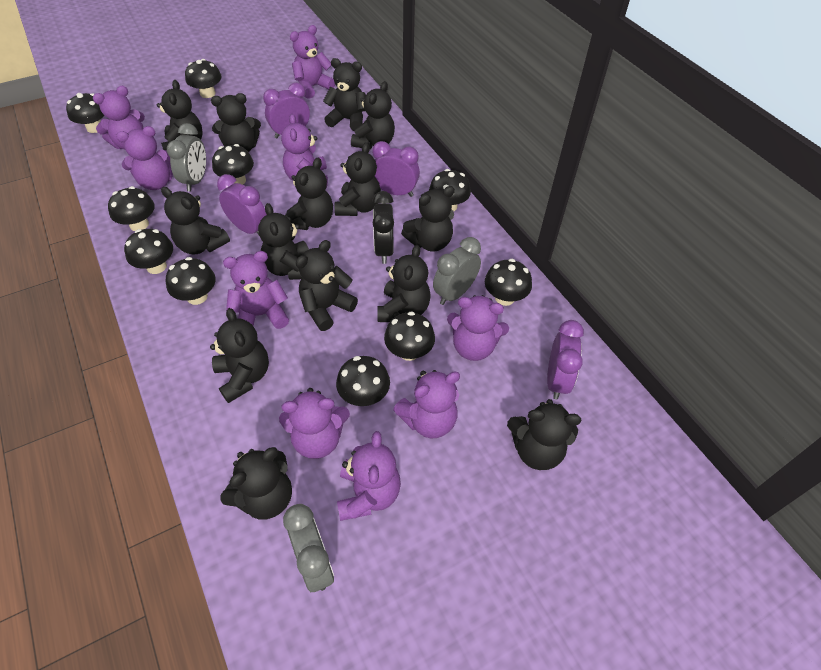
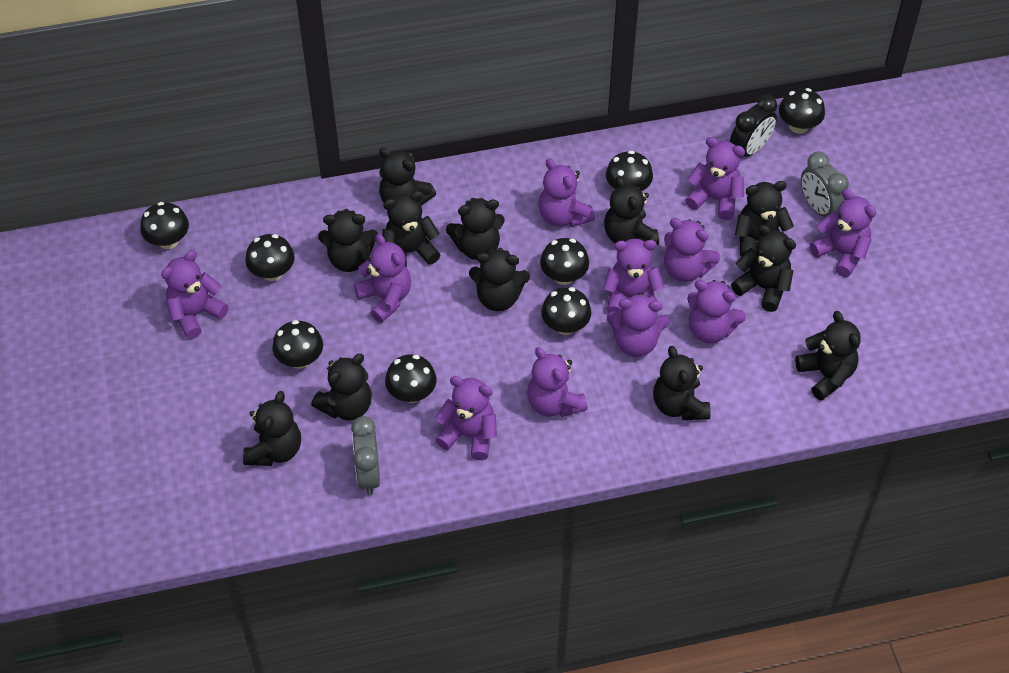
black mushroom: [66,93,105,133] [108,186,155,231] [124,229,173,274] [166,257,216,305] [185,59,222,98] [212,144,254,185] [336,356,390,406] [384,311,435,361] [429,169,471,212] [485,259,532,306] = 10 -> [140,202,189,249] [245,234,295,281] [272,320,323,369] [385,354,437,403] [540,238,589,285] [541,287,591,335] [606,150,653,191] [779,88,825,134] = 8
black teddy bear: [157,80,203,150] [161,187,230,255] [210,308,269,403] [211,93,261,152] [220,447,292,520] [258,203,309,280] [285,158,333,230] [296,240,358,331] [323,58,366,132] [335,142,381,216] [351,81,395,150] [377,245,431,322] [401,186,455,252] [507,399,581,470] = 14 -> [243,391,301,466] [311,354,372,420] [318,209,378,272] [379,148,436,206] [382,191,440,268] [446,198,505,260] [469,248,530,311] [604,176,659,245] [653,346,711,420] [731,225,796,312] [735,181,794,257] [795,311,861,401] = 12
grey clock: [167,123,206,191] [283,504,334,592] [433,237,481,305] = 3 -> [351,416,380,495] [801,151,849,217] = 2
purple clock: [217,174,267,235] [263,82,310,138] [372,141,420,197] [547,320,584,400] = 4 -> none = 0
purple teddy bear: [93,86,145,150] [116,126,173,190] [223,251,289,329] [279,388,350,459] [281,114,328,188] [290,25,335,99] [337,431,401,521] [393,370,460,438] [447,295,509,361] = 9 -> [161,250,228,339] [354,234,411,323] [435,376,497,460] [527,347,588,417] [538,158,595,227] [603,239,664,313] [607,293,669,357] [664,218,720,282] [685,137,745,220] [687,280,746,343] [810,189,876,277] = 11

